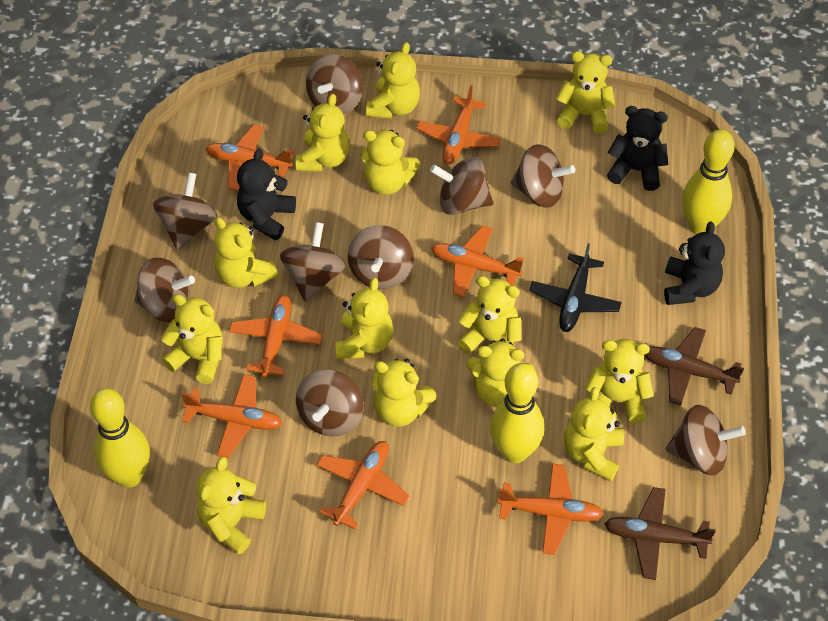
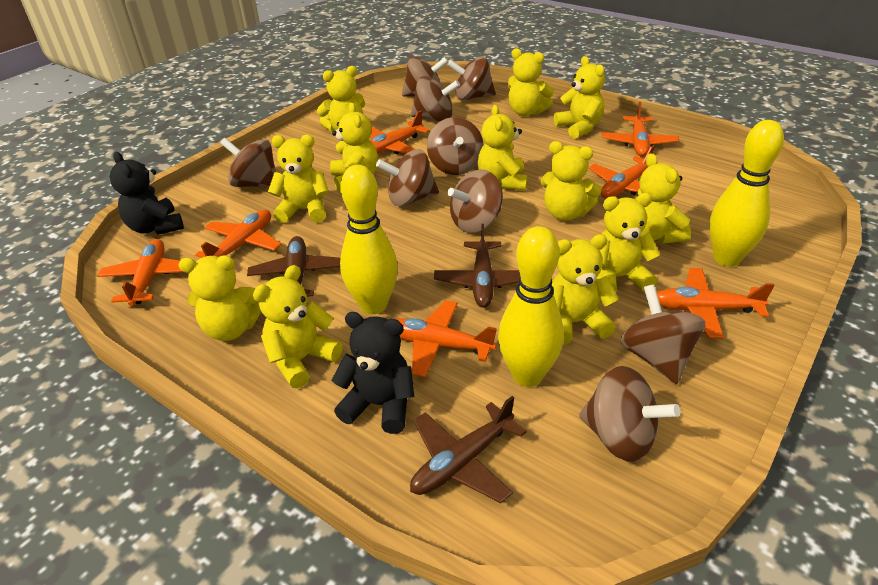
black plane: [529,243,622,332] = 1 -> none = 0
black teddy bear: [237,149,296,240] [607,106,668,191] [664,222,725,305] = 3 -> [110,152,184,235] [332,312,414,434] = 2
brown plane: [604,487,716,580] [644,327,744,406] = 2 -> [247,236,340,297] [410,396,527,503] [434,224,520,308] = 3
yellow teddy bear: [161,294,223,384] [197,457,266,555] [214,217,278,288] [296,94,350,172] [335,278,393,359] [360,130,420,195] [366,42,420,119] [372,359,437,427] [457,276,521,354] [467,338,534,408] [556,51,616,134] [564,387,624,481] [585,339,654,424] = 13 -> [178,255,261,341] [253,265,343,388] [268,135,329,223] [317,66,365,132] [330,103,378,192] [478,105,528,190] [508,48,554,116] [541,141,601,221] [552,234,619,345] [554,56,605,139] [596,193,661,292] [638,153,691,244] = 12

